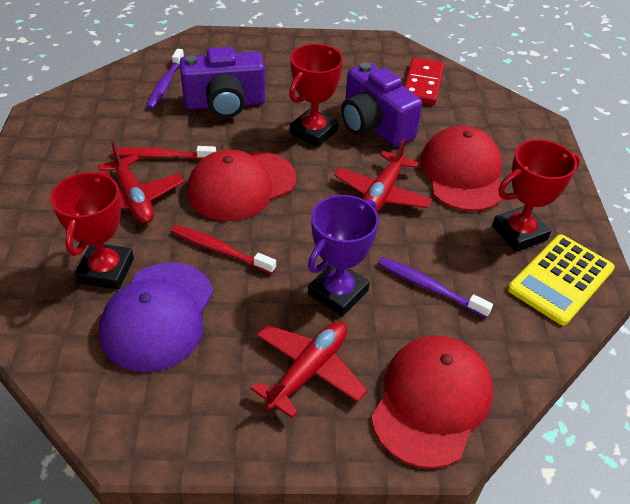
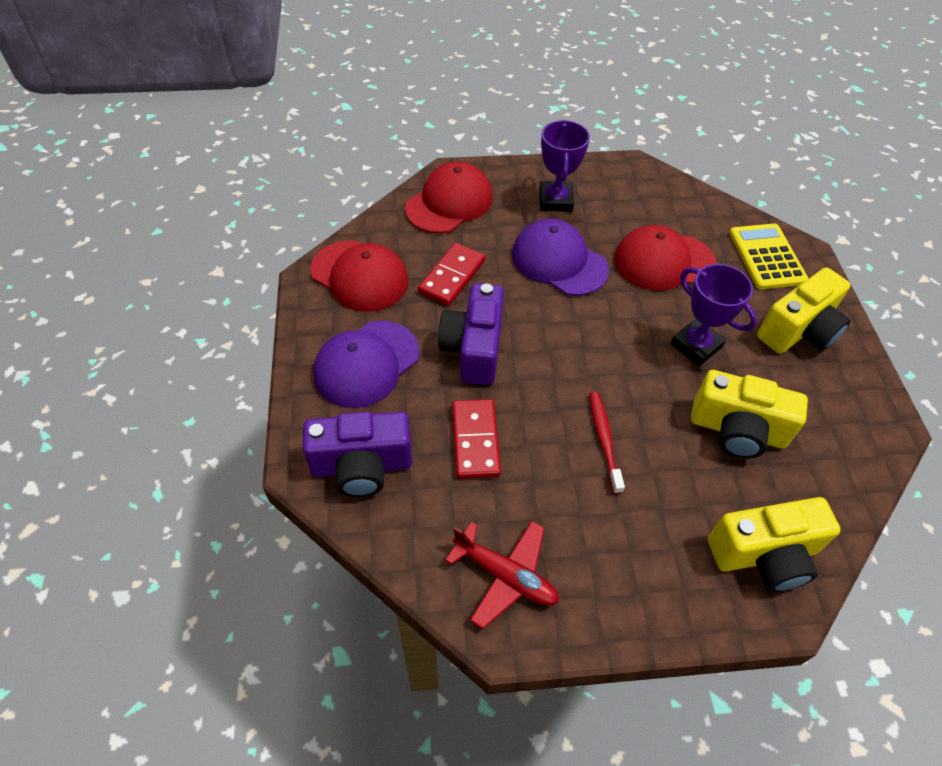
purple cap: [99,262,213,372] = 1 -> [313,320,420,408] [512,219,609,296] = 2
purple toothbrush: [146,49,184,109] [378,257,493,318] = 2 -> none = 0
purple trophy: [308,195,379,317] = 1 -> [539,120,590,212] [671,264,757,366] = 2
red domino: [404,58,444,105] = 1 -> [418,243,485,306] [452,399,501,479] = 2
red plane: [98,141,184,224] [251,321,368,418] [334,138,432,212] = 3 -> [445,521,559,629] = 1
red toothbrush: [111,146,216,160] [171,225,276,274] = 2 -> [589,392,625,494] = 1
red trophy: [50,171,134,290] [289,44,343,147] [492,139,580,252] = 3 -> none = 0
yellow camera: none = 0 -> [691,370,808,459] [708,497,841,592] [757,267,851,354] = 3

